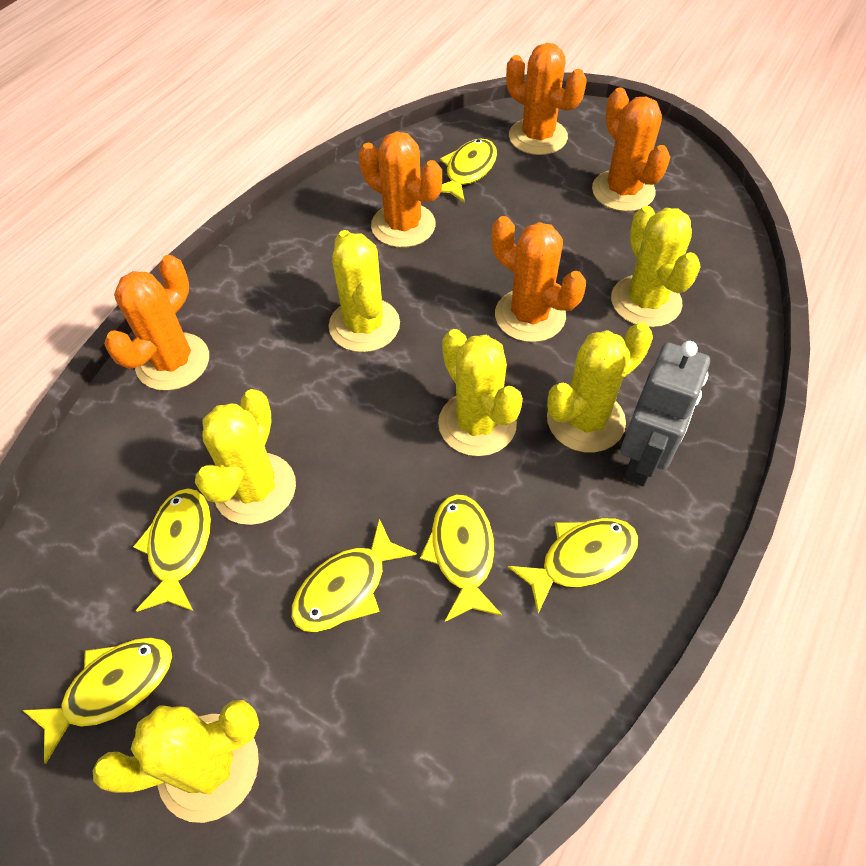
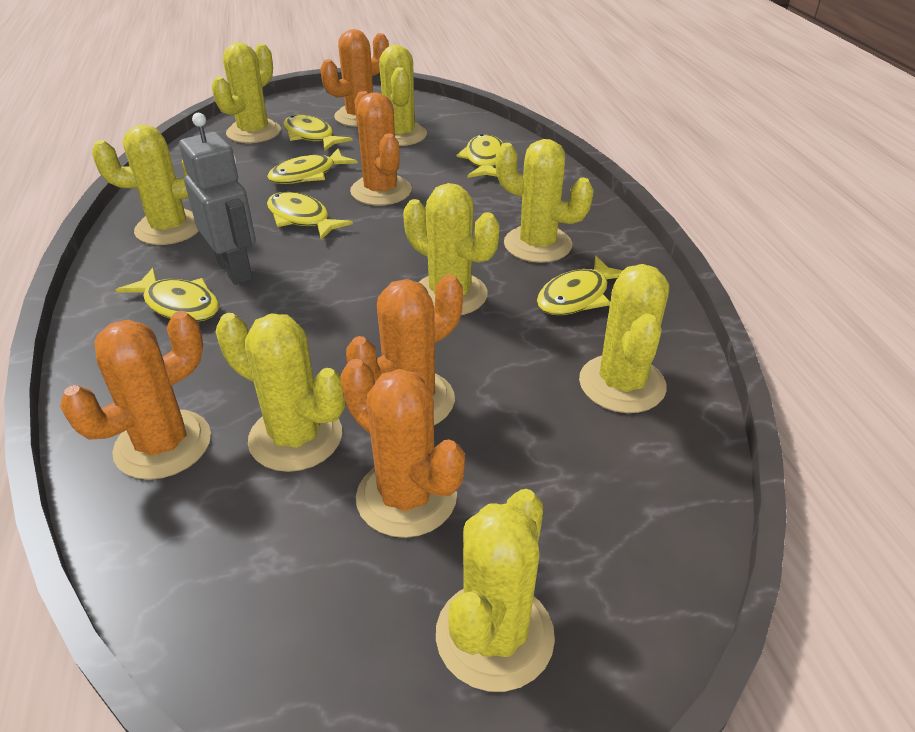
yellow cactus: [92,700,259,823] [195,389,296,525] [329,230,400,352] [438,329,523,456] [547,322,653,453] [611,206,701,327] = 6 -> [92,125,199,245] [211,42,281,143] [216,313,345,472] [379,45,427,146] [403,183,499,315] [436,489,555,692] [495,139,594,263] [579,264,669,413] = 8

